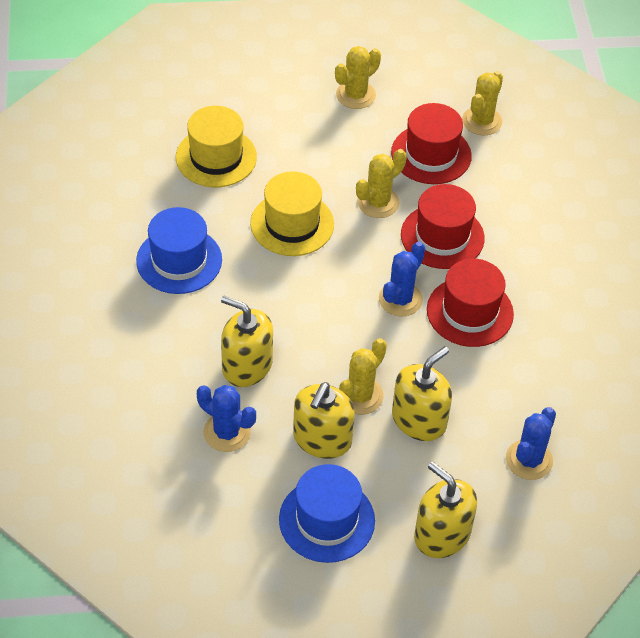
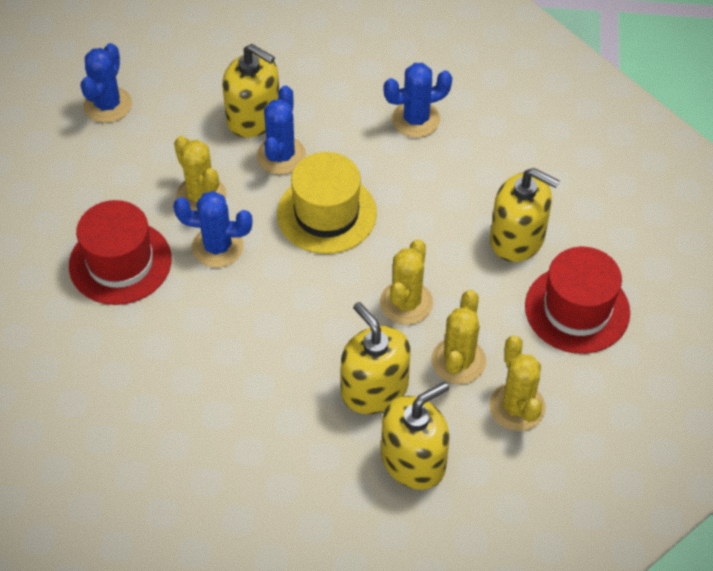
blue cactus: [197,385,256,452] [379,242,425,317] [506,407,556,480] = 3 -> [81,43,132,123] [173,191,253,267] [257,86,306,175] [384,63,452,137] = 4
blue hat: [136,207,222,294] [279,464,375,563] = 2 -> none = 0
red hat: [391,103,472,184] [401,184,485,269] [427,259,514,347] = 3 -> [69,200,172,305] [525,247,630,354] = 2
yellow hat: [176,106,257,187] [250,171,334,256] = 2 -> [277,152,377,254] = 1

